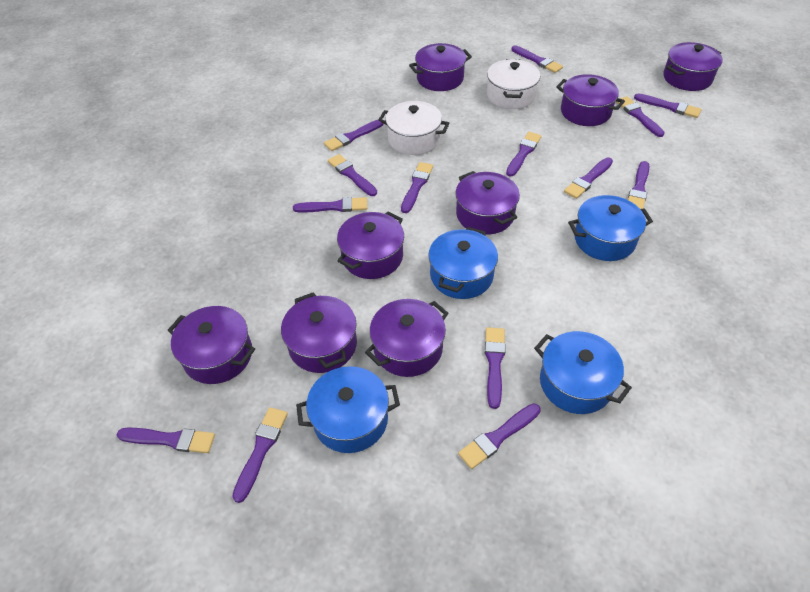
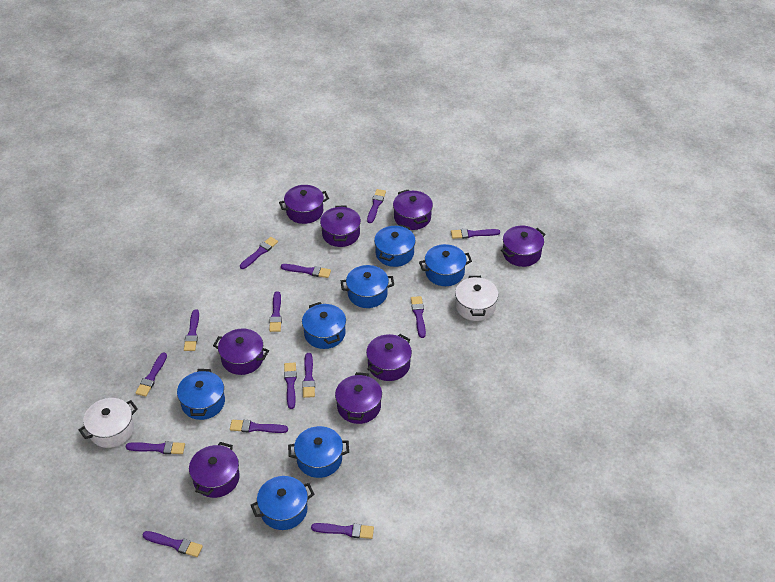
blue pot: [296,366,400,453] [428,227,498,299] [534,331,632,414] [568,195,653,261] = 4 -> [177,369,225,420] [251,476,314,530] [288,426,349,478] [302,302,346,349] [341,265,394,308] [374,224,416,267] [419,244,472,286] = 7

